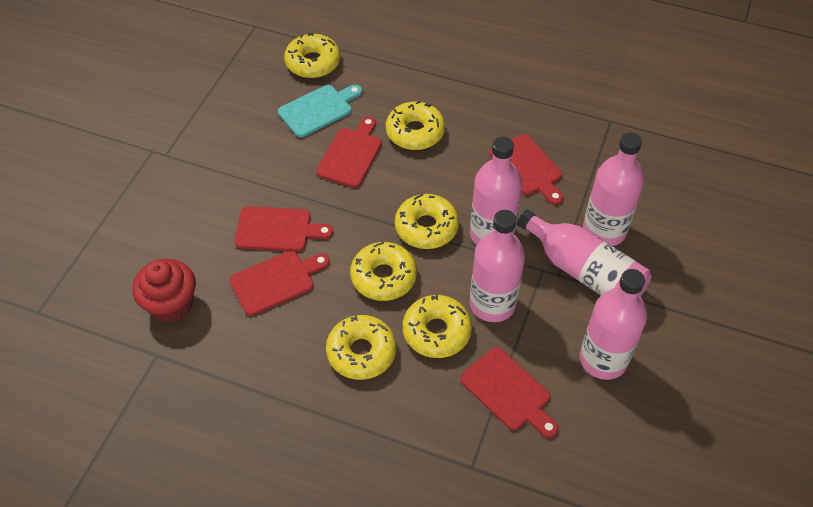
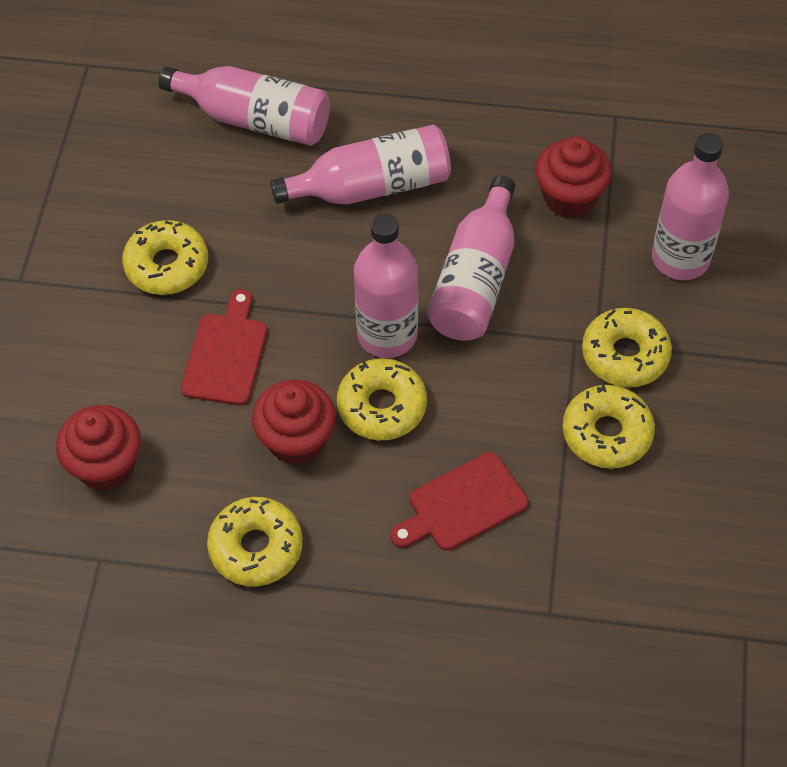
red cupcake: [132,259,196,323] = 1 -> [56,405,141,491] [252,379,336,465] [535,136,612,218] = 3
red cutting board: [230,251,330,316] [234,206,333,252] [316,116,382,188] [460,347,559,438] [489,134,564,205] = 5 -> [181,289,267,405] [390,452,528,551] = 2
turquoise cutting board: [278,85,362,138] = 1 -> none = 0
yellow donut: [284,32,340,78] [326,315,396,380] [350,242,417,301] [386,101,445,150] [395,194,459,249] [403,295,472,358] = 6 -> [122,220,208,295] [207,497,303,586] [337,358,427,440] [563,385,655,469] [582,308,672,387] = 5

